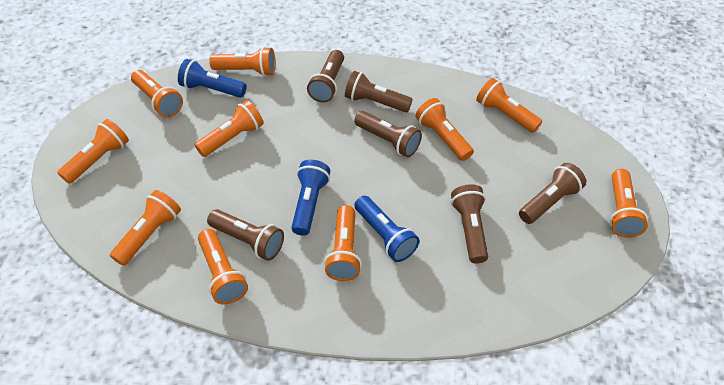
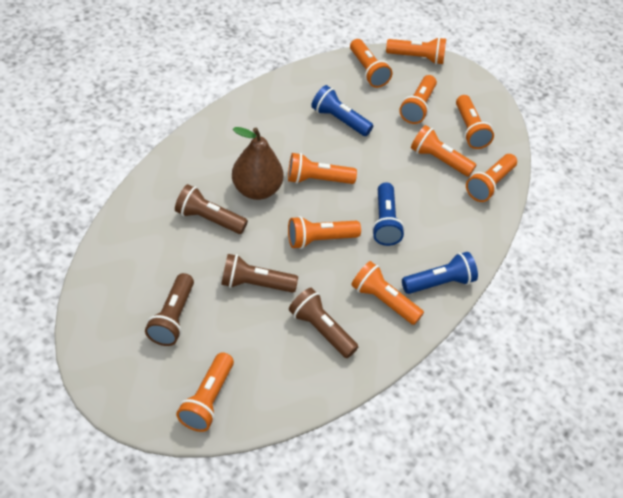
brown flashlight: [207,209,284,261] [307,50,344,103] [345,71,413,112] [354,111,422,157] [451,184,488,263] [519,163,586,224] = 6 -> [145,273,194,346] [175,184,248,234] [221,254,298,293] [289,288,358,358] = 4
brown pear: none = 0 -> [232,127,283,200] = 1

